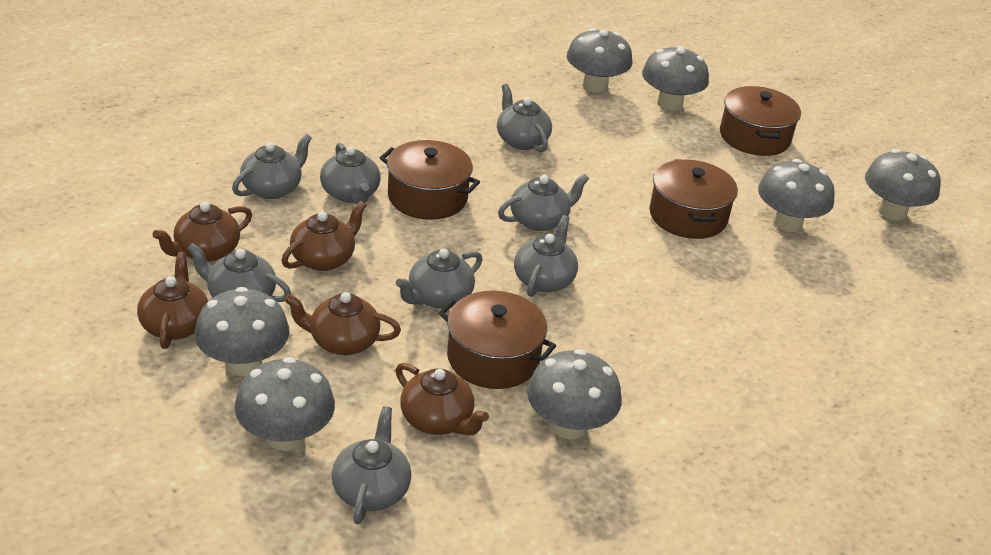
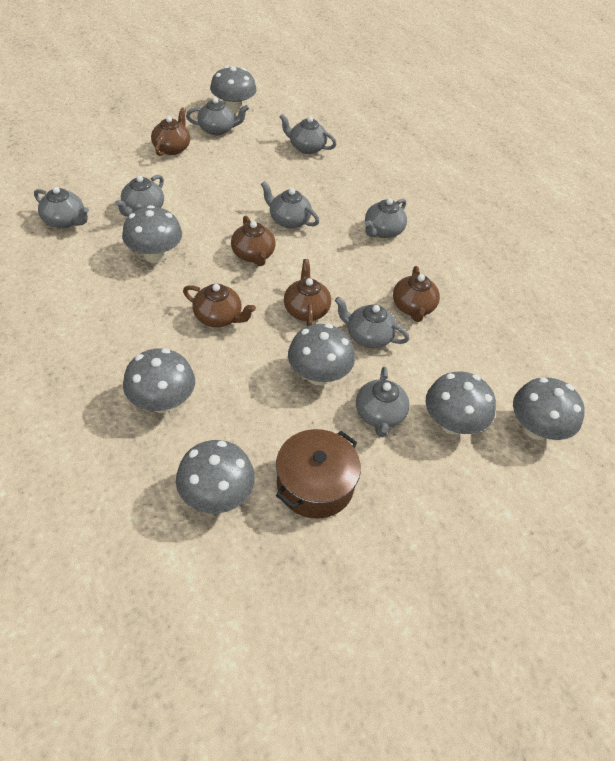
brown pot: [380,140,480,220] [439,291,556,389] [649,159,738,239] [720,86,801,156] = 4 -> [276,429,361,519] = 1

